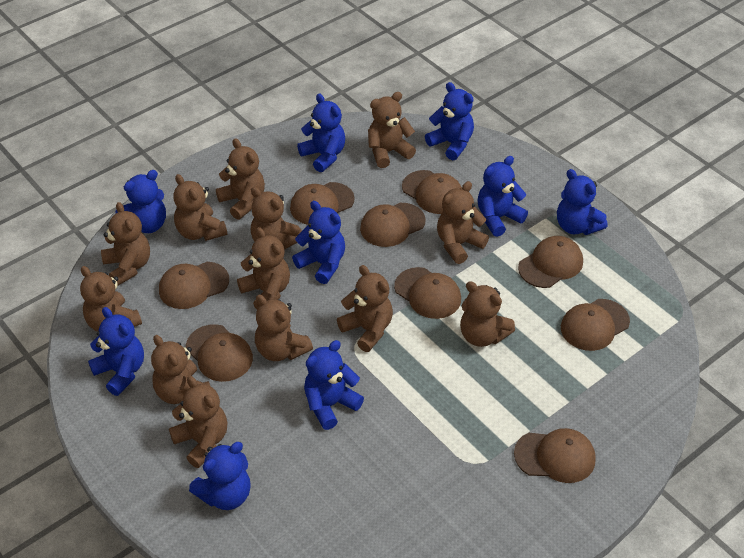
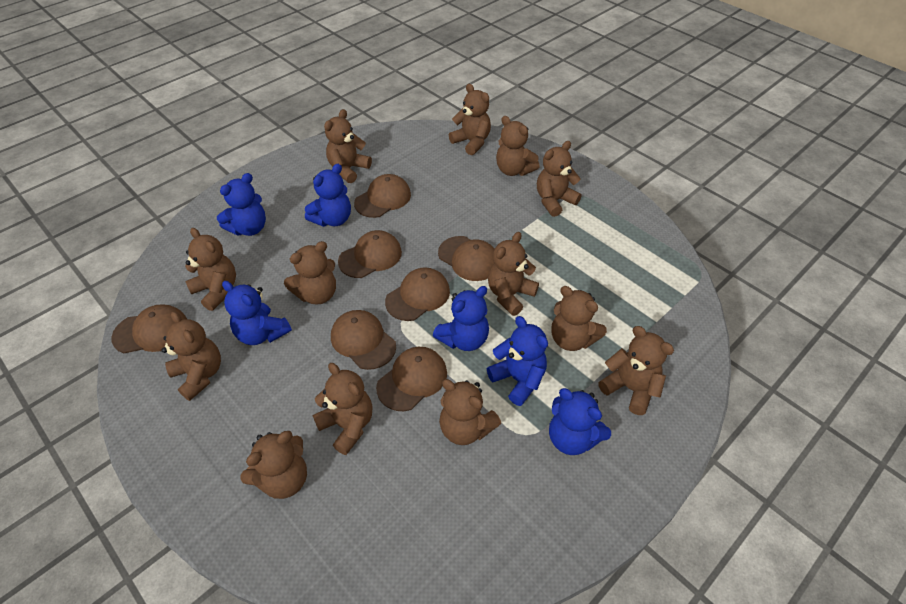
blue teddy bear: [88,307,144,396] [115,170,166,233] [189,442,251,510] [292,201,345,284] [297,93,345,172] [304,340,364,430] [425,82,474,160] [478,156,528,237] [557,169,607,235] = 9 -> [217,173,266,236] [222,281,292,345] [305,164,351,227] [433,286,489,351] [487,316,548,406] [549,388,611,455] = 6
brown cap: [159,262,229,309] [186,324,253,382] [290,182,355,225] [360,203,426,247] [394,267,461,319] [402,170,462,214] [514,428,596,483] [518,236,583,288] [561,299,630,351] = 9 -> [111,305,187,353] [331,310,396,370] [338,230,402,278] [354,174,411,218] [376,347,447,411] [385,267,450,321] [438,236,494,281] = 7

